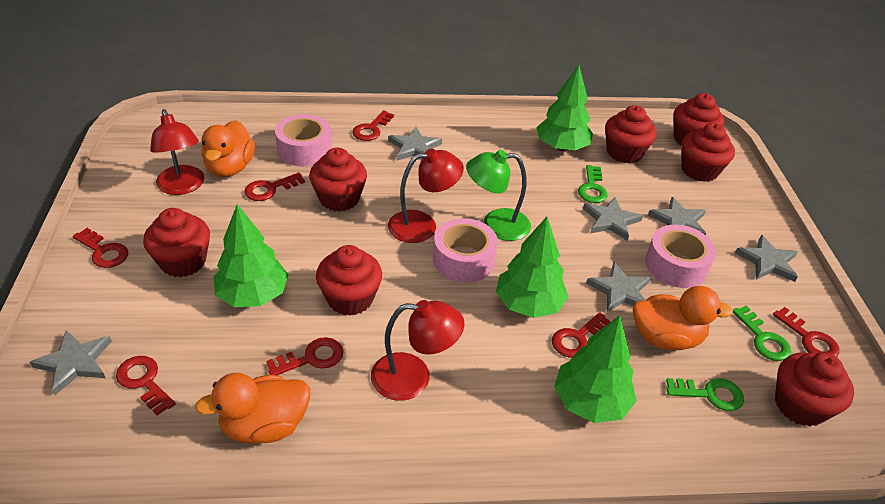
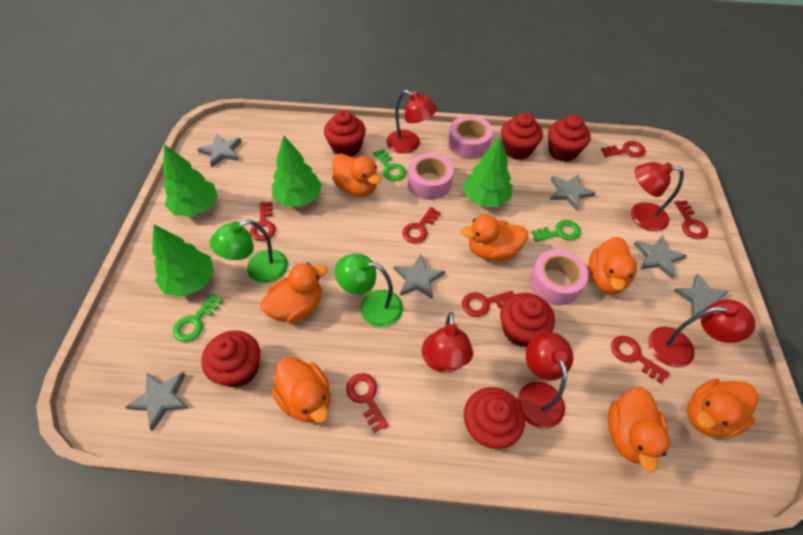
green lamp: [466,150,531,241] = 1 -> [210,220,288,283] [335,253,403,327] = 2
orange duck: [195,373,310,444] [201,120,255,177] [633,286,733,350] = 3 -> [260,263,328,324] [272,357,330,423] [332,153,381,197] [461,215,528,261] [589,237,637,294] [608,387,670,473] [687,379,758,437] = 7
red cupcake: [143,208,210,277] [309,148,367,212] [316,245,382,316] [605,105,657,164] [674,93,724,146] [681,123,735,182] [775,352,854,427] = 7 -> [201,330,260,388] [324,110,366,157] [464,387,525,449] [500,293,555,347] [501,113,543,160] [548,115,591,162] = 6
red lamp: [150,109,204,195] [371,300,465,401] [388,149,464,243] = 3 -> [386,90,437,154] [422,312,473,373] [517,332,573,429] [631,162,684,231] [648,299,756,368] = 5

